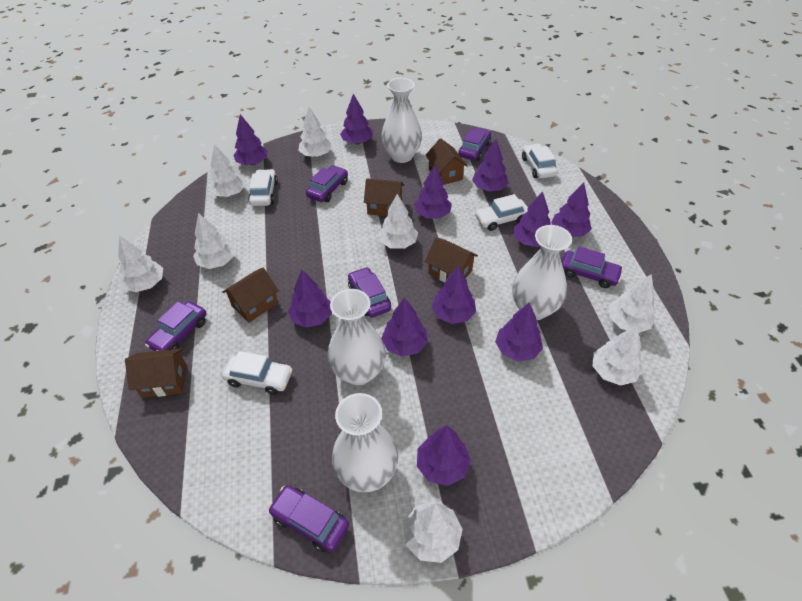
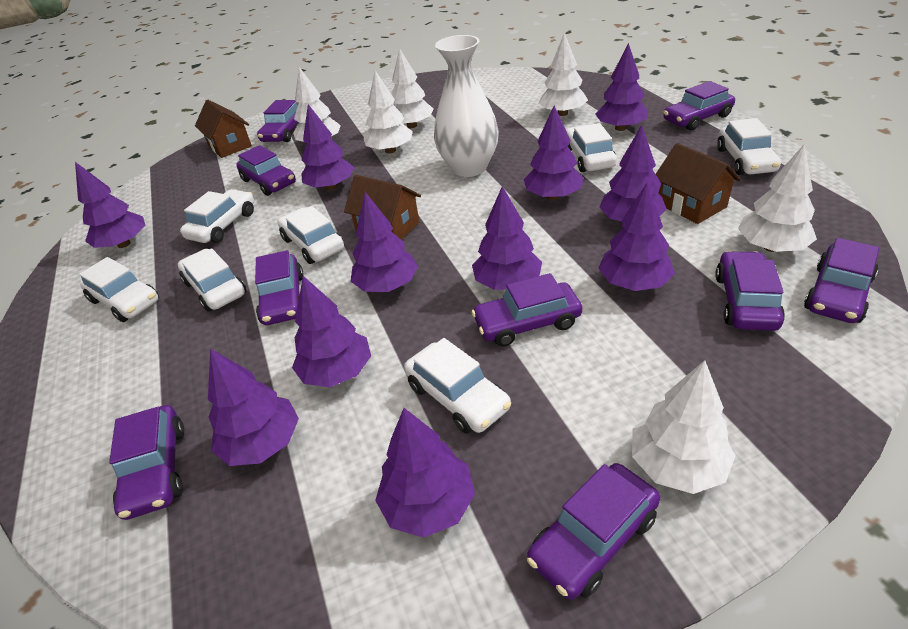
brown house: [125,348,187,398] [222,268,279,323] [364,178,404,216] [425,138,468,185] [425,237,478,283] = 5 -> [195,100,252,158] [344,175,421,240] [656,143,741,224] = 3
purple car: [145,301,207,351] [268,485,349,552] [306,165,348,202] [348,267,391,318] [458,128,491,161] [562,246,623,288] = 6 -> [109,405,184,520] [236,145,296,196] [255,250,304,325] [257,100,299,142] [471,273,582,347] [527,463,660,600] [663,81,735,130] [715,251,785,331] [804,238,880,323] = 9
white car: [222,351,293,395] [248,169,278,206] [475,194,528,231] [522,144,558,179] = 4 -> [79,257,159,322] [178,249,246,312] [180,189,254,243] [278,206,344,264] [404,338,511,434] [566,123,617,172] [717,118,781,175] = 7
white tree: [118,235,163,292] [193,213,234,269] [209,144,246,197] [299,107,332,157] [378,194,418,249] [404,501,463,563] [593,326,643,386] [609,274,655,333] = 8 -> [293,67,341,142] [363,71,413,153] [391,48,433,128] [539,33,588,116] [632,360,736,494] [738,145,817,252] = 6
white vase: [328,289,386,385] [332,393,398,492] [381,78,422,163] [512,225,572,320] = 4 -> [434,35,499,177] = 1

